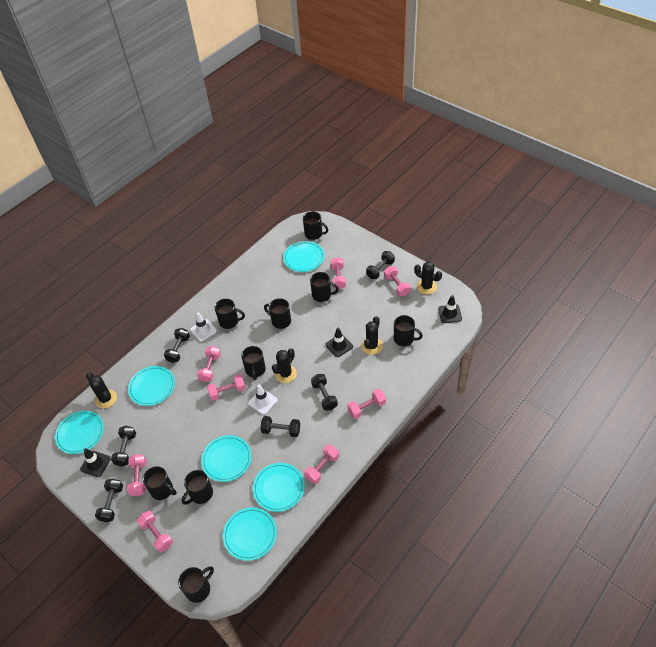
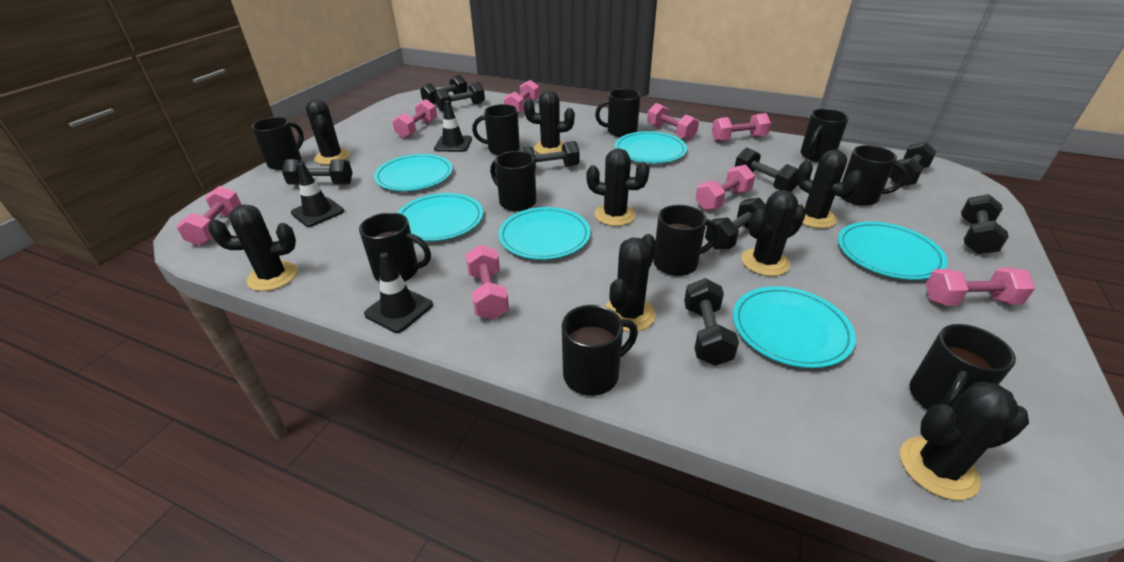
black cactus: [86,372,117,408] [272,349,297,383] [361,316,383,355] [414,261,442,294] = 4 -> [208,204,298,291] [306,99,350,165] [524,90,575,154] [586,148,650,226] [605,234,656,332] [741,190,806,276] [797,150,863,228] [900,382,1029,500] = 8
black dumbbell: [95,478,123,522] [111,426,136,467] [164,328,190,363] [260,416,300,437] [311,374,338,410] [366,251,395,279] = 6 -> [282,159,353,185] [420,75,468,104] [435,82,485,111] [519,141,580,169] [684,278,739,366] [705,198,766,250] [735,148,798,192] [889,142,937,186] [961,194,1009,254] = 9
black mug: [143,466,177,500] [178,566,214,603] [182,470,213,505] [215,299,245,329] [241,346,266,380] [264,298,291,329] [303,211,328,240] [310,272,339,302] [394,315,423,346] = 9 -> [251,117,304,170] [359,212,431,282] [472,104,520,155] [490,151,536,211] [562,305,638,396] [595,89,641,137] [653,205,719,276] [801,109,849,162] [842,145,908,206] [909,324,1016,410] = 10
white traffic cone: [190,312,217,342] [248,385,278,415] = 2 -> none = 0

